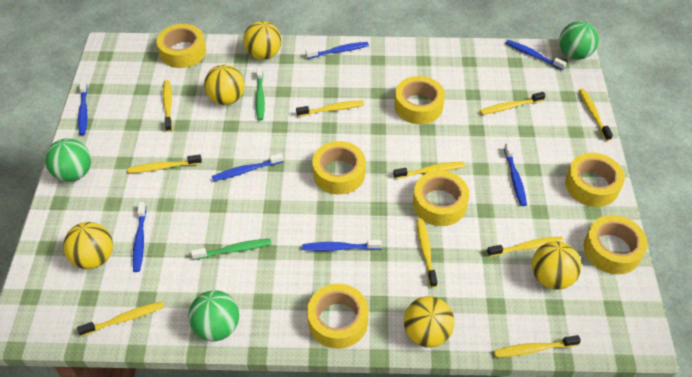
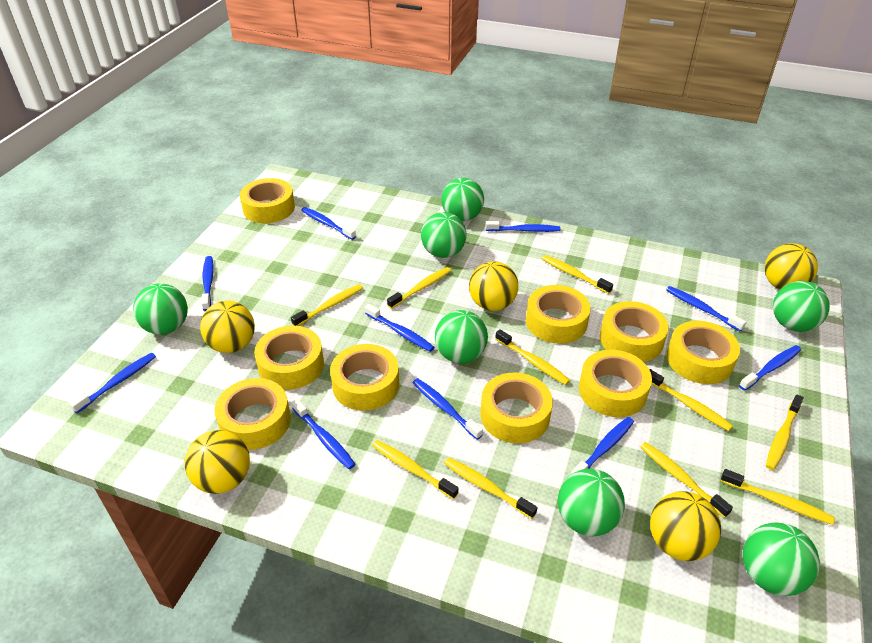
blue toothbrush: [78,80,88,135] [133,202,146,272] [212,153,284,181] [302,240,382,251] [306,42,369,59] [504,143,527,206] [506,40,567,70] = 7 -> [69,353,156,413] [202,256,214,311] [291,399,355,469] [301,207,356,240] [365,304,435,352] [413,378,483,440] [485,221,560,232] [571,417,634,474] [666,286,746,332] [739,345,801,391] = 10
green ball: [45,138,91,182] [188,290,239,341] [559,21,599,60] = 3 -> [133,283,188,335] [421,212,466,258] [435,310,488,363] [441,178,484,221] [558,469,625,536] [743,522,820,596] [773,281,830,332] = 7
green toothbrush: [191,239,271,260] [256,66,265,121] = 2 -> none = 0
yellow tape: [157,24,206,68] [307,284,369,349] [312,141,366,195] [394,76,445,124] [413,170,469,226] [565,153,625,207] [584,215,648,274] = 7 -> [214,378,291,450] [240,178,295,224] [254,326,324,390] [330,344,399,411] [480,372,553,444] [526,285,591,344] [579,350,652,417] [600,301,669,362] [667,321,740,384] = 9

